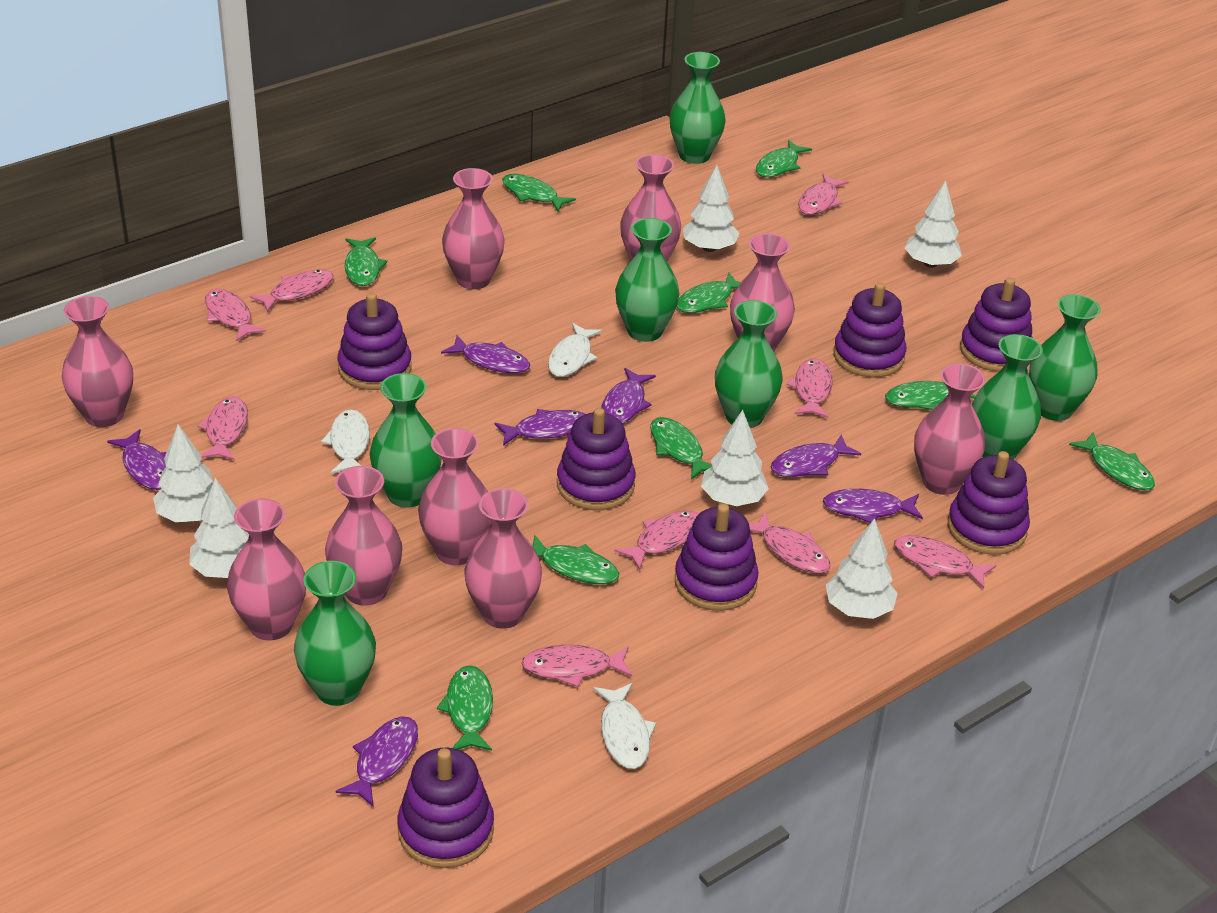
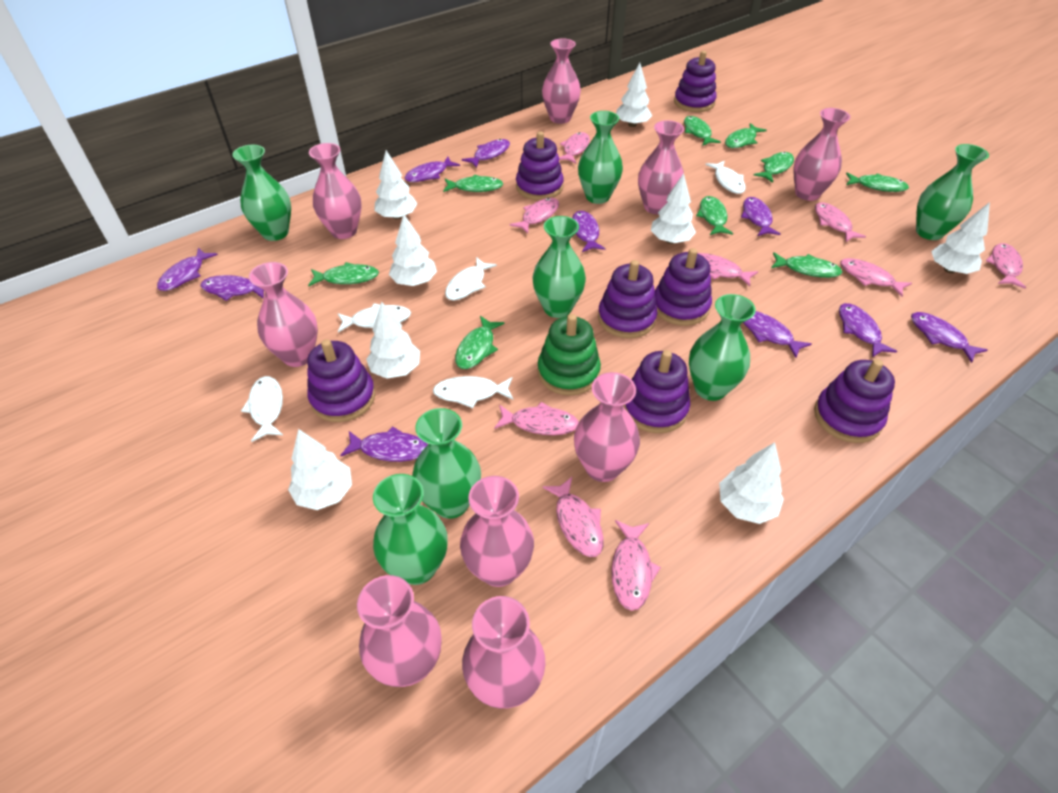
green stacking toy: none = 0 -> [537,314,601,396] = 1
purple fish: [107,429,166,490] [336,716,418,807] [441,335,530,373] [494,409,585,446] [601,368,656,424] [771,434,861,477] [823,489,923,523] = 7 -> [157,248,218,291] [200,275,264,301] [340,426,428,462] [405,157,460,182] [462,139,510,168] [572,211,606,252] [741,197,781,236] [743,311,812,358] [839,303,897,357] [911,312,988,363] = 10
white fish: [321,409,370,474] [548,323,602,377] [593,683,656,769] = 3 -> [241,376,283,442] [338,303,411,332] [433,376,513,408] [445,257,497,301] [705,160,746,194] = 5
white tree: [153,424,213,522] [189,478,249,578] [683,165,740,252] [701,410,769,506] [826,518,898,619] [904,180,962,268] = 6 -> [288,429,352,510] [366,302,420,379] [374,150,417,219] [389,214,437,286] [616,63,652,127] [651,173,696,244] [719,442,784,524] [931,202,990,274] = 8

